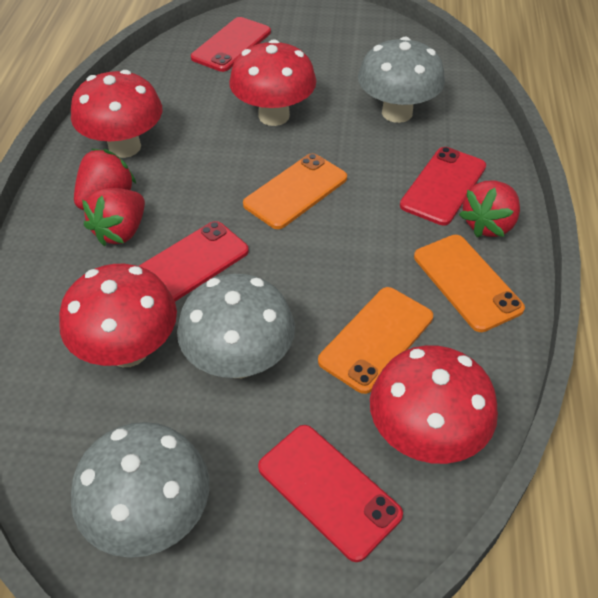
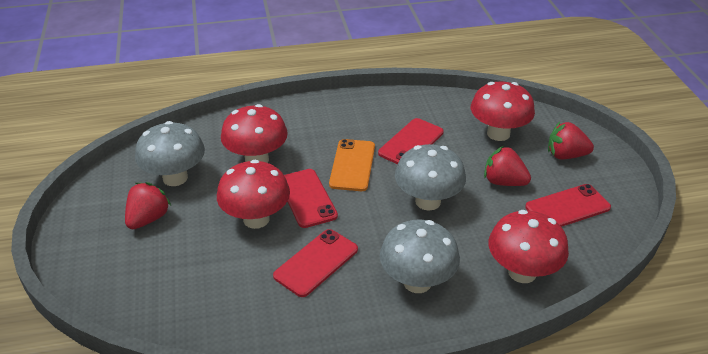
orange phone: [243,153,347,229] [318,287,433,394] [414,235,525,332] = 3 -> [329,139,375,191] = 1

